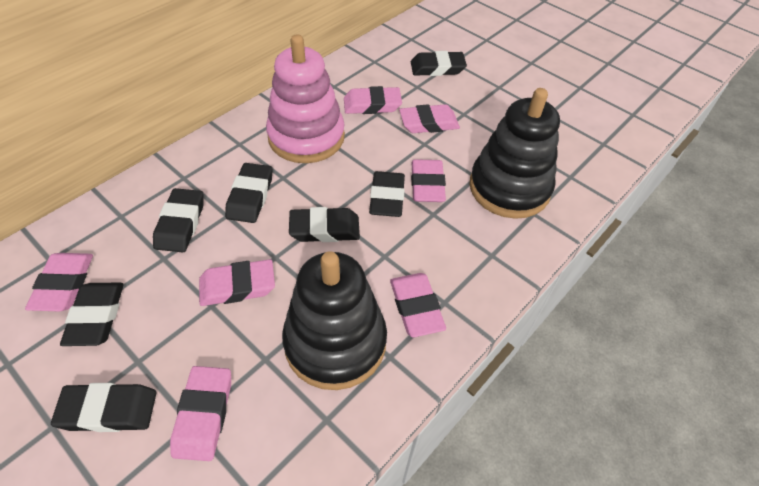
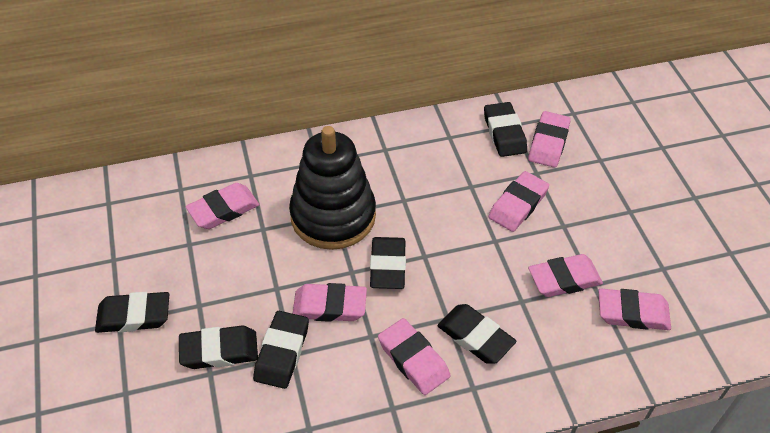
black eraser: [51,383,157,432] [60,283,124,346] [153,188,204,252] [225,163,273,223] [289,207,360,242] [369,171,405,217] [411,51,467,76] = 7 -> [95,292,169,333] [179,326,258,369] [253,311,309,389] [370,237,406,289] [438,304,517,364] [484,102,527,157] = 6
black stacking toy: [282,251,387,390] [470,88,560,219] = 2 -> [289,126,376,250] = 1
pink stacking toy: [266,34,345,163] = 1 -> none = 0

